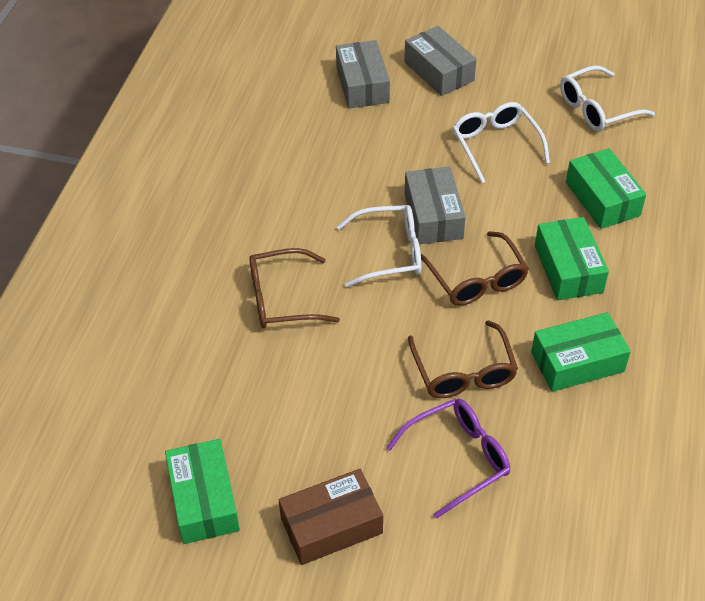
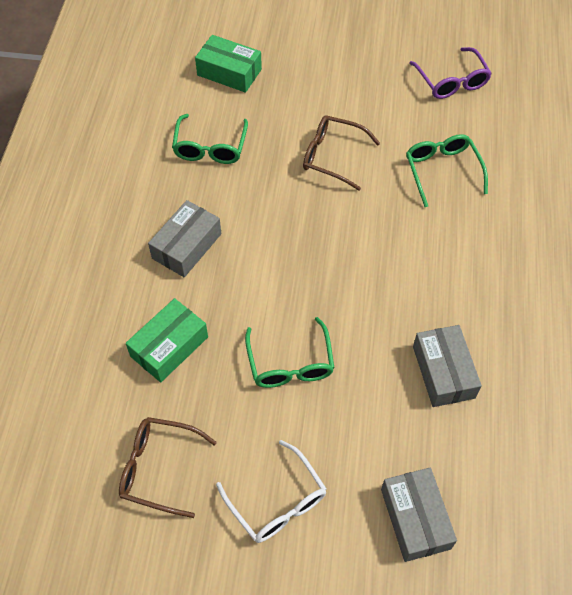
brown box: [279,469,383,565] = 1 -> none = 0
brown glasses: [249,248,340,328] [408,320,518,398] [421,231,529,305] = 3 -> [119,417,217,518] [303,115,380,191] = 2
green box: [165,439,240,544] [531,312,631,392] [535,217,609,300] [566,148,646,229] = 4 -> [126,298,208,382] [195,35,262,93] = 2
green glasses: none = 0 -> [172,114,248,164] [245,317,334,388] [406,134,488,207] = 3
white glasses: [337,205,421,287] [453,102,550,183] [560,65,655,131] = 3 -> [216,440,327,543] = 1

